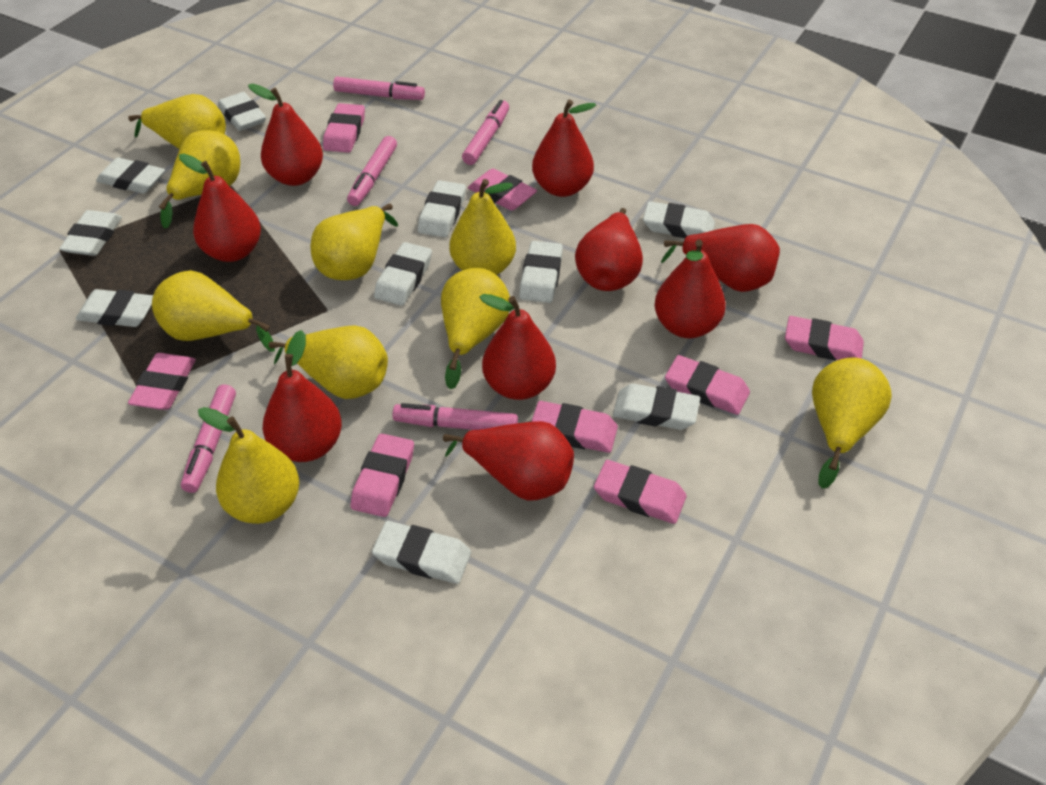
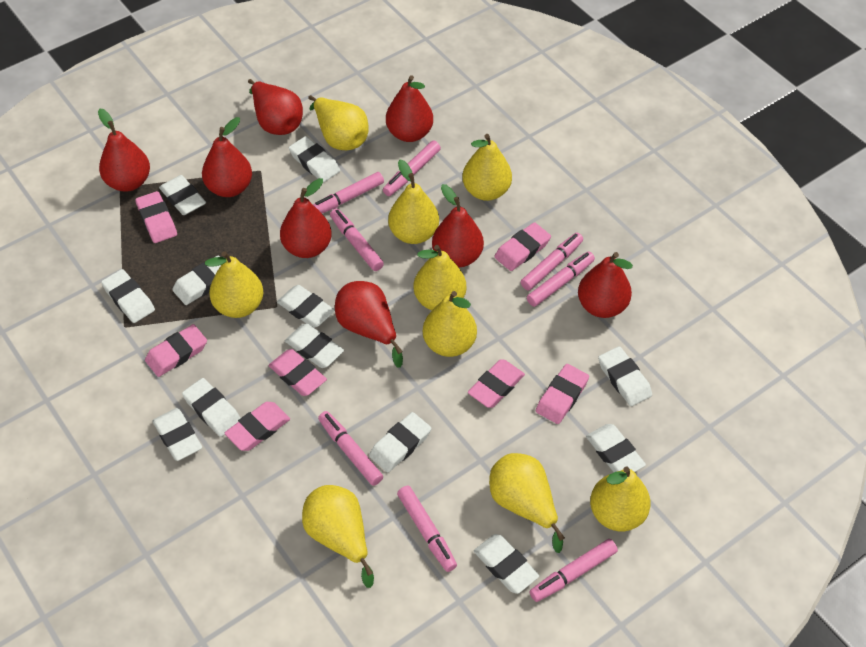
pink eraser: [128,353,196,410] [323,103,365,153] [350,433,414,517] [468,168,537,211] [531,401,618,453] [594,460,686,524] [665,355,750,415] [785,316,864,361] = 8 -> [135,191,177,243] [145,324,207,377] [224,402,290,451] [268,349,327,396] [468,359,525,408] [494,222,551,271] [536,364,589,424] = 7
pink marker: [181,384,236,493] [333,77,425,100] [347,136,397,206] [393,403,518,430] [462,100,509,165] = 5 -> [313,172,384,213] [318,411,383,486] [330,209,384,271] [383,141,441,196] [397,486,457,572] [521,233,583,291] [527,251,595,307] [529,539,618,602] = 8
red pear: [179,154,261,262] [248,84,323,186] [263,330,342,462] [443,421,574,501] [480,294,556,400] [532,100,596,197] [575,208,643,291] [654,240,726,338] [661,224,780,292] = 9 -> [98,109,150,192] [202,117,252,197] [248,79,303,135] [280,178,332,258] [335,281,403,368] [386,75,433,142] [432,184,484,267] [578,252,633,318] = 8
white eraser: [59,210,122,256] [76,289,153,327] [96,158,165,194] [218,92,266,131] [372,521,471,584] [374,242,432,306] [418,180,466,237] [519,241,563,303] [613,384,700,430] [643,201,715,238] = 10 -> [101,269,155,323] [152,408,202,461] [159,175,206,215] [172,256,221,305] [182,378,241,437] [277,285,335,328] [285,323,344,368] [289,136,340,182] [369,412,432,472] [474,534,539,594] [586,424,646,472] [598,346,652,406] = 12

